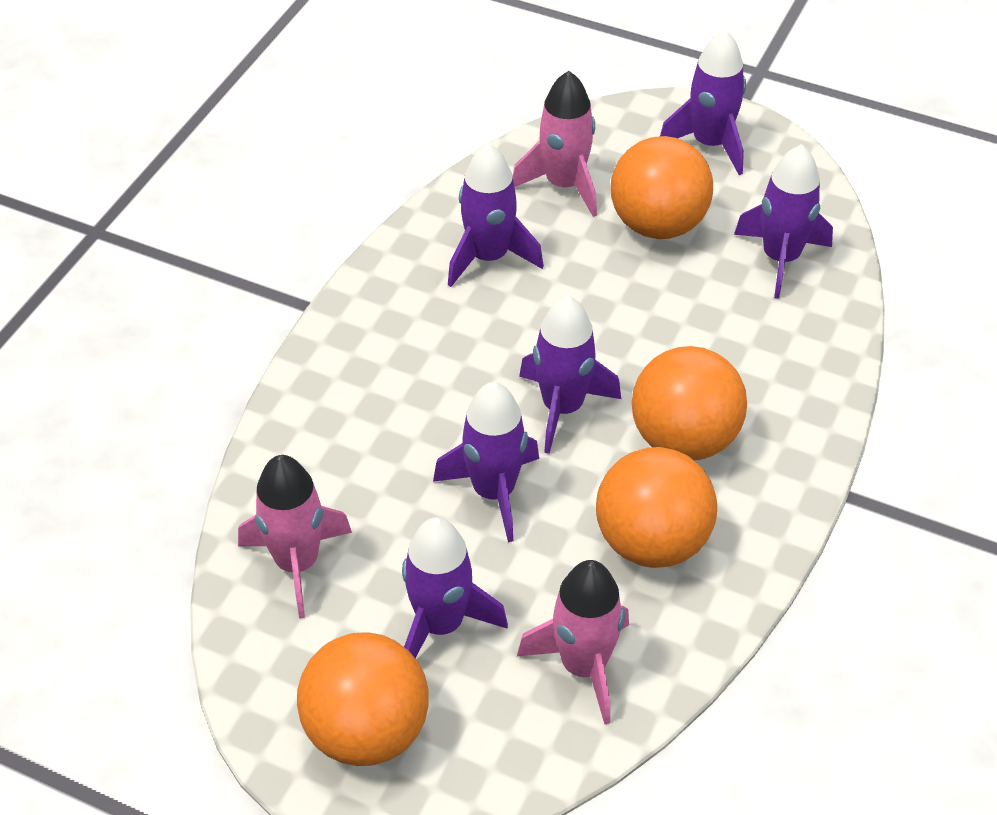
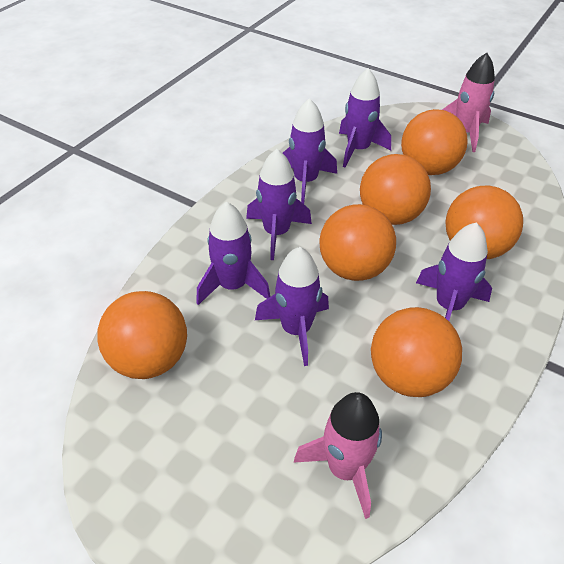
orange ball: [297,632,429,766] [596,447,717,568] [611,136,713,239] [632,346,747,460] = 4 -> [97,291,187,379] [319,204,396,281] [360,154,431,225] [371,307,462,397] [401,109,468,175] [445,185,523,259] = 6
pink rocket: [238,455,352,618] [513,71,597,217] [517,560,629,725] = 3 -> [294,392,382,519] [442,53,495,152] = 2

